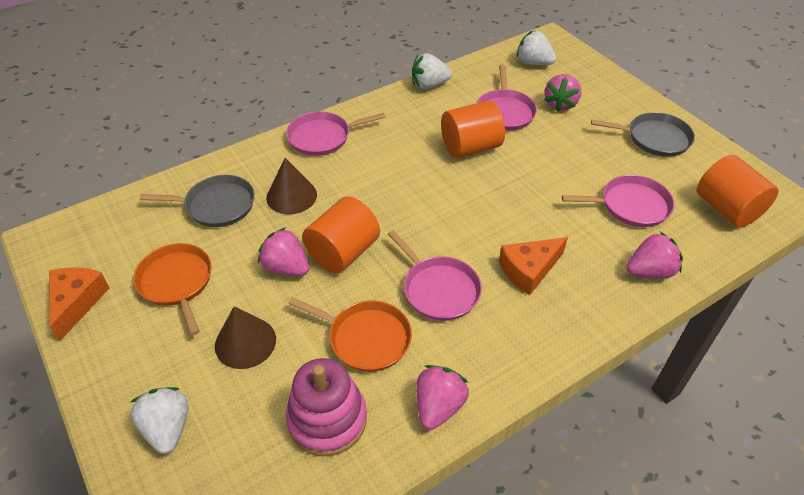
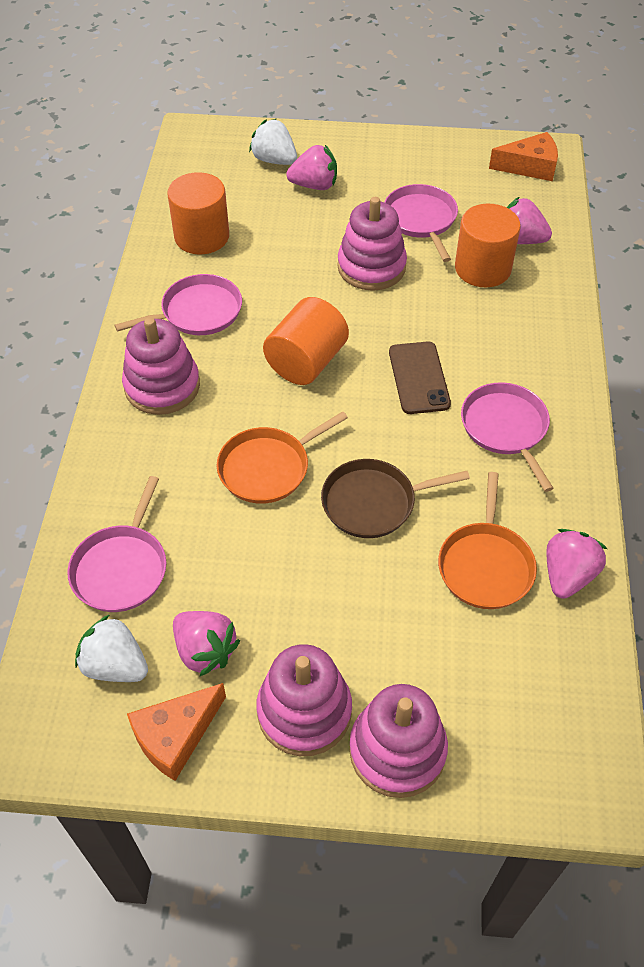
brown cone: [215,306,276,369] [266,158,317,214] = 2 -> none = 0
brown pan: none = 0 -> [321,459,470,538] = 1
brown phone: none = 0 -> [389,341,451,414] = 1
grey pan: [140,175,255,227] [591,112,695,157] = 2 -> none = 0
pink stacking toy: [286,358,367,456] = 1 -> [122,317,200,415] [256,644,352,756] [337,197,407,291] [349,684,448,798] = 4
white strawberry: [130,387,189,454] [412,53,452,89] [516,31,556,65] = 3 -> [75,615,148,682] [249,119,297,165] = 2

